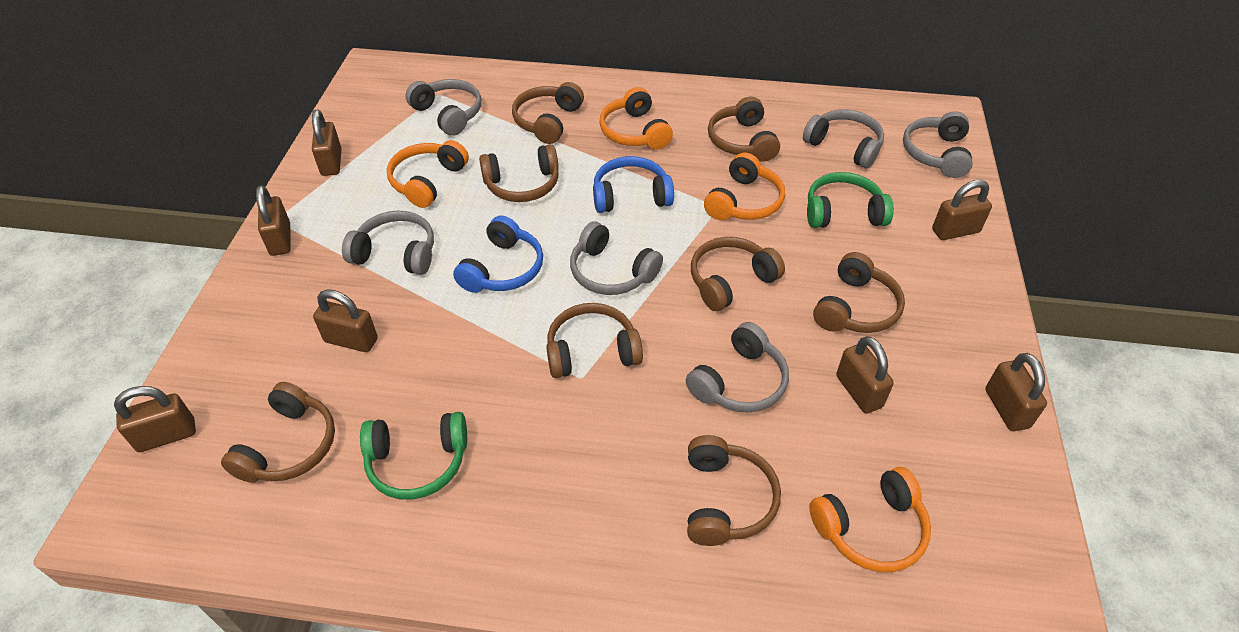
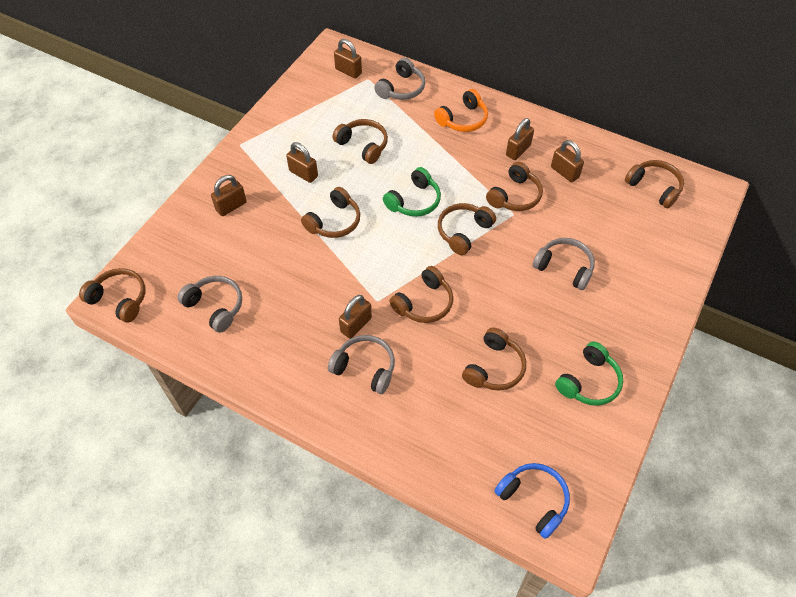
blue headphones: [453,216,543,293] [593,156,674,213] = 2 -> [494,463,570,539] = 1
brown padlock: [114,386,196,452] [256,185,291,256] [312,110,342,176] [313,289,378,352] [836,336,894,414] [932,180,992,240] [985,353,1047,431] = 7 -> [211,175,247,216] [286,142,318,183] [334,39,362,79] [339,295,372,339] [506,118,534,160] [551,140,584,182] = 6
grey headphones: [342,211,434,275] [405,79,481,136] [570,222,663,295] [686,322,789,413] [803,109,884,168] [903,111,973,178] = 6 -> [178,276,242,333] [328,335,395,394] [374,58,425,100] [533,238,595,290] = 4
orange headphones: [387,140,469,208] [599,87,673,150] [704,153,785,220] [809,467,931,572] = 4 -> [434,89,488,132] = 1

